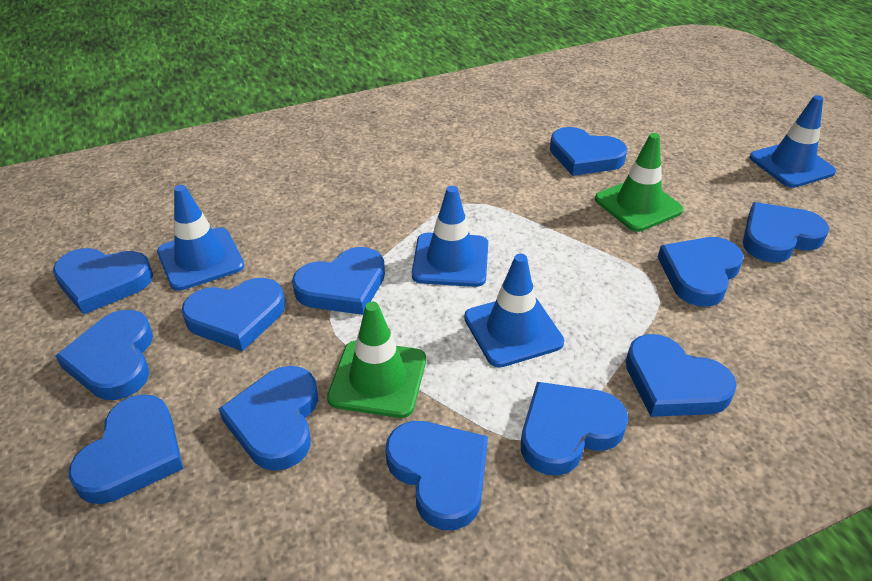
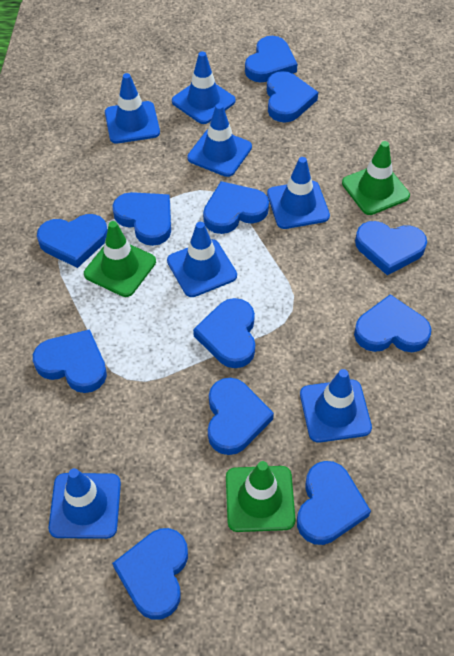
blue traffic cone: [157,185,244,291] [412,186,488,287] [464,254,564,367] [749,95,836,188] = 4 -> [48,468,121,539] [105,73,160,143] [167,222,237,297] [172,51,236,124] [187,103,252,177] [267,157,330,229] [300,369,372,443] = 7
green traffic cone: [327,302,426,418] [595,133,684,232] = 2 -> [84,221,156,297] [226,461,295,532] [342,141,410,215] = 3

